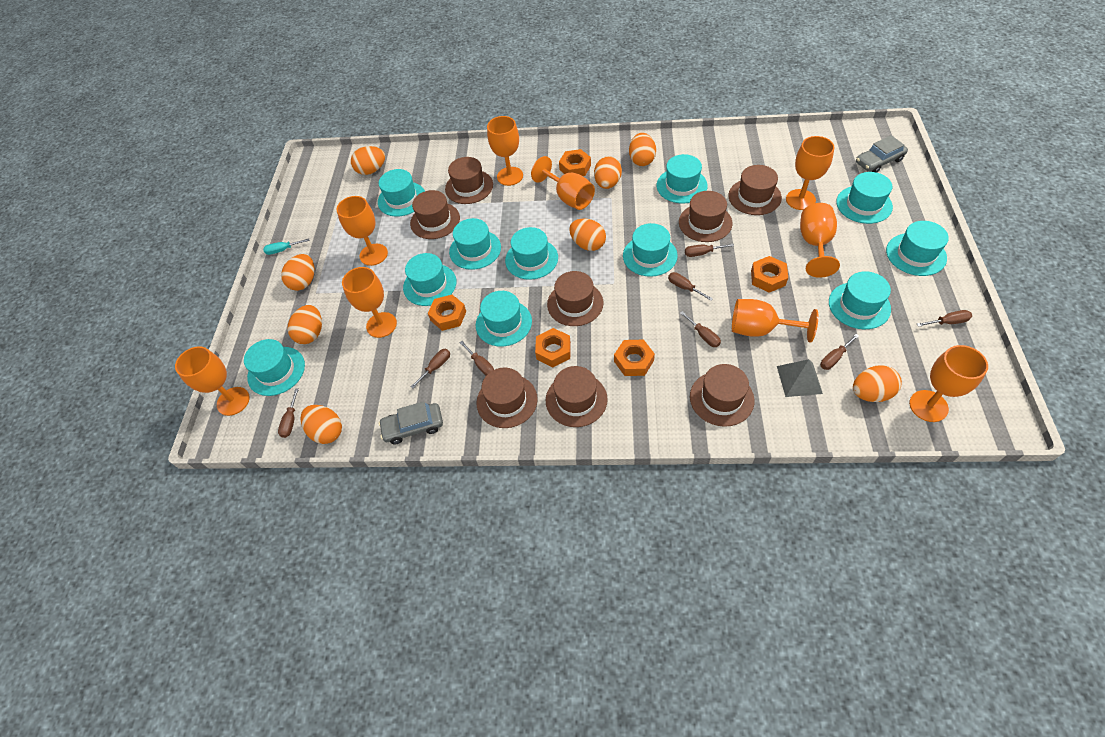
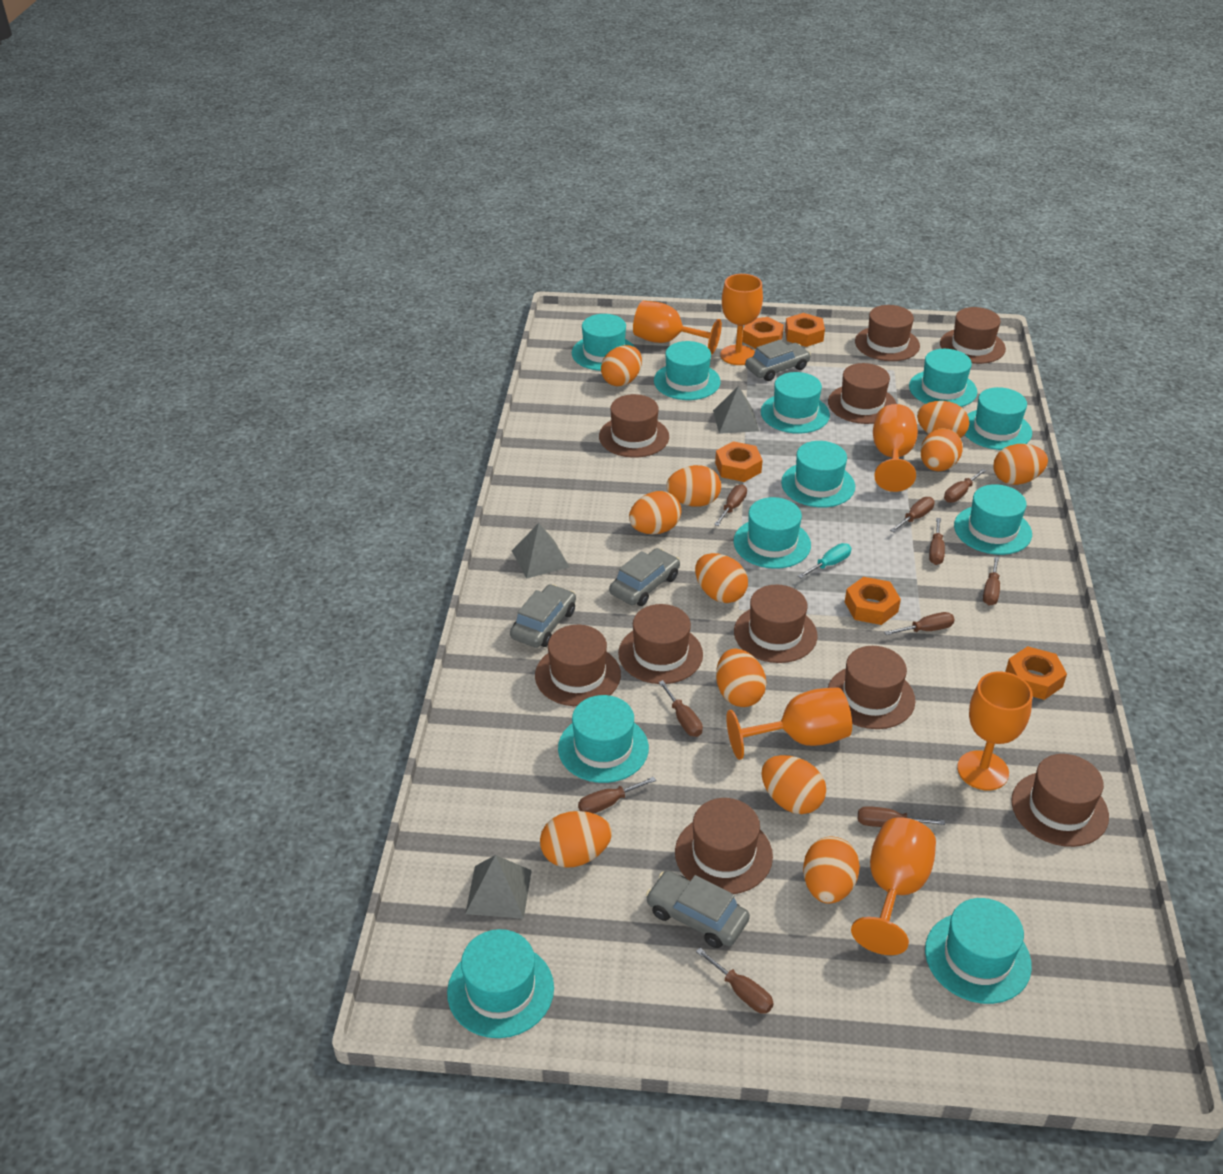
brown hat: [410,190,460,239] [445,157,493,204] [477,367,538,428] [545,366,608,427] [547,271,603,326] [679,191,732,242] [690,364,755,427] [728,165,782,215] = 8 -> [535,625,621,706] [599,394,669,458] [618,604,703,684] [675,798,773,894] [734,585,817,663] [828,363,897,424] [828,646,915,729] [855,305,920,361] [940,307,1006,364] [1011,754,1109,847] = 10
brown screwdriver: [278,388,299,438] [411,349,450,388] [459,341,494,376] [668,272,713,301] [680,311,721,347] [685,244,734,257] [820,334,859,370] [917,310,972,327] = 8 -> [578,777,656,814] [659,680,703,737] [696,948,774,1014] [714,484,747,526] [858,806,945,827] [884,612,955,635] [890,497,935,532] [929,518,945,565] [944,469,986,503] [983,556,1000,606] = 10
grey car: [378,401,443,444] [856,135,908,173] = 2 -> [510,584,576,648] [609,548,680,606] [646,871,750,948] [745,340,811,381] = 4
grey pyramid: [777,359,823,397] = 1 -> [465,855,532,919] [512,523,569,579] [713,386,759,434] = 3
orange egg: [281,254,315,291] [287,305,322,344] [300,405,342,444] [351,146,385,175] [569,219,606,251] [594,156,622,189] [629,133,656,166] [853,365,902,402] = 8 -> [540,811,612,868] [601,345,642,386] [629,491,681,535] [666,465,721,507] [695,553,748,603] [716,649,767,707] [762,755,826,814] [803,836,860,904] [917,401,969,438] [920,428,963,472] [993,444,1048,485] = 11
orange goblet: [175,346,250,416] [336,196,388,266] [342,267,397,338] [487,116,523,186] [531,156,595,210] [732,299,818,343] [786,136,835,210] [800,203,840,278] [909,345,988,422] = 9 -> [633,301,722,355] [720,274,763,365] [726,687,852,760] [851,818,936,955] [873,404,918,492] [957,672,1033,790] = 6

